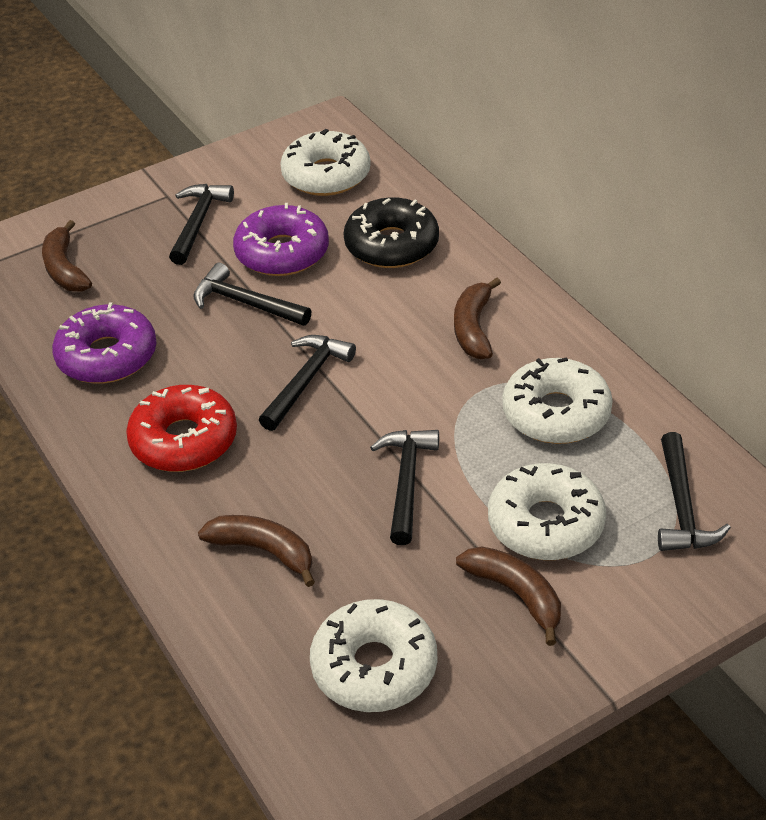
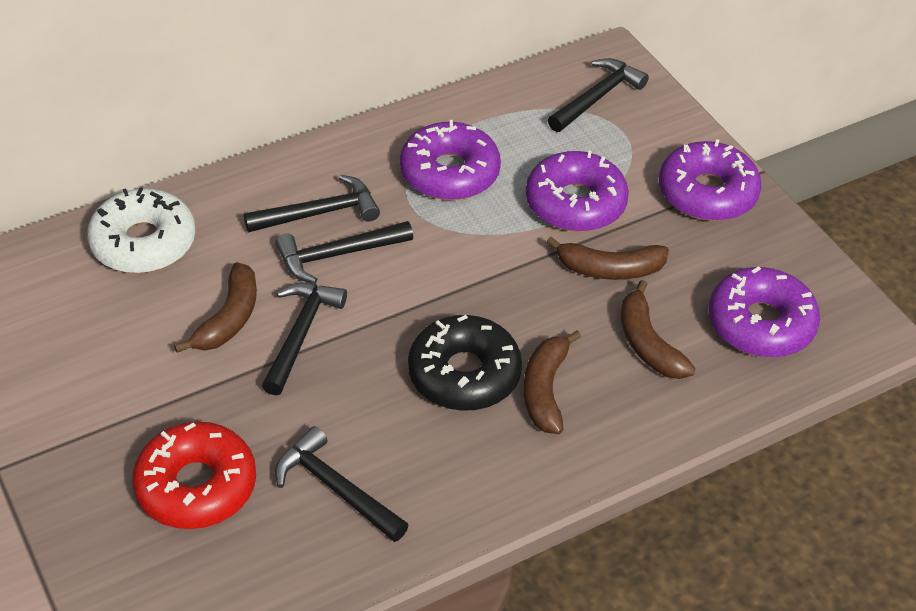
purple donut: [52,302,156,383] [233,203,329,276] = 2 -> [400,120,501,200] [526,150,629,232] [659,139,762,221] [708,266,820,358] = 4
white donut: [280,129,371,196] [310,599,437,712] [488,463,606,560] [502,357,613,444] = 4 -> [87,188,196,273] = 1

